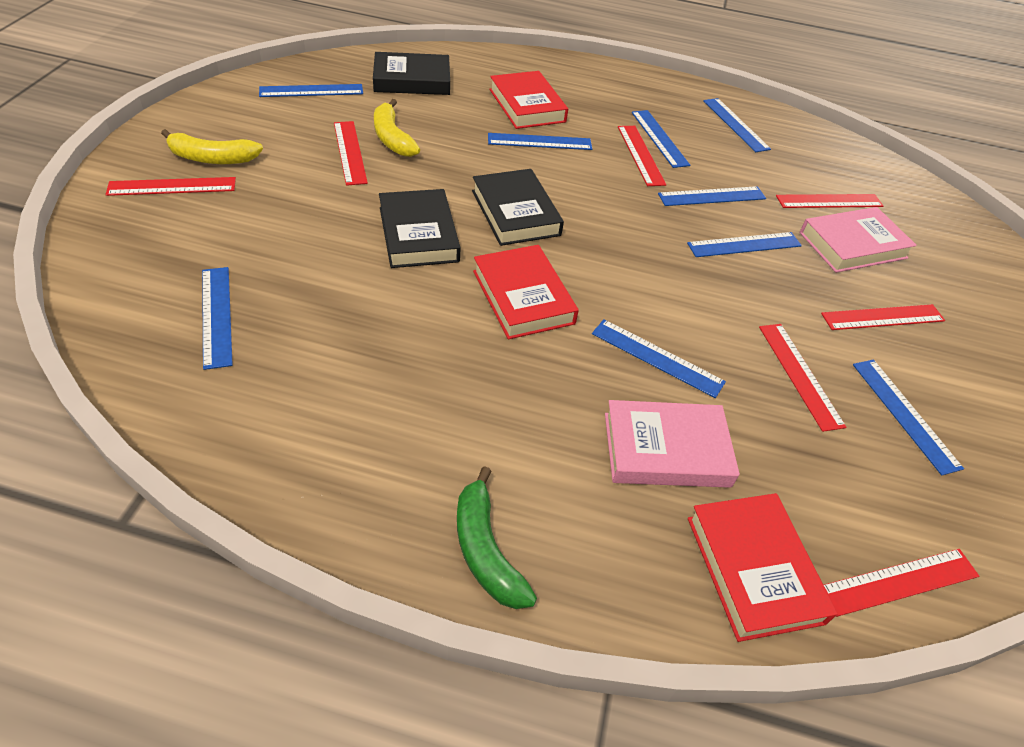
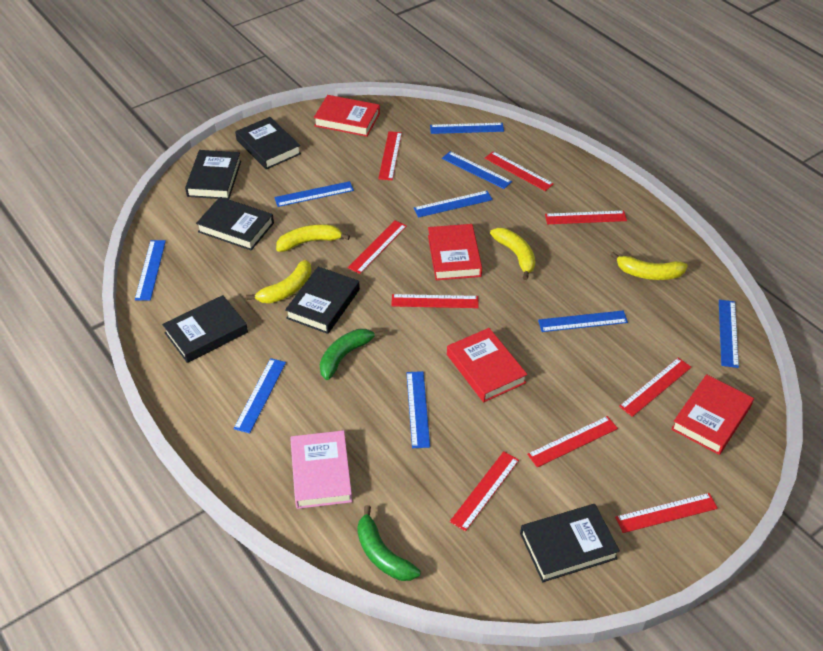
black book: [373,52,450,95] [379,189,461,268] [472,169,564,246] = 3 -> [162,295,248,363] [185,150,241,199] [196,197,274,250] [235,117,301,169] [285,267,360,334] [520,504,620,582] = 6
green banana: [457,466,537,609] = 1 -> [320,329,384,380] [357,505,421,581] = 2
pink book: [605,400,740,488] [799,207,917,273] = 2 -> [290,430,352,509] = 1
red book: [473,245,579,339] [489,71,568,129] [688,493,837,642] = 3 -> [314,95,380,137] [428,224,482,280] [447,328,527,402] [671,374,754,455] = 4
red ruler: [106,177,236,196] [334,121,368,186] [618,126,666,186] [759,324,846,432] [776,194,883,208] [821,304,945,330] [824,549,979,617] = 7 -> [348,220,407,274] [378,131,402,180] [391,294,479,308] [450,451,519,531] [485,151,554,191] [527,416,618,468] [545,211,627,224] [615,493,718,533] [619,358,692,417] = 9
yellow banana: [161,129,263,164] [374,99,420,157] = 2 -> [246,260,311,303] [276,224,350,252] [490,228,536,280] [611,252,688,280] = 4

